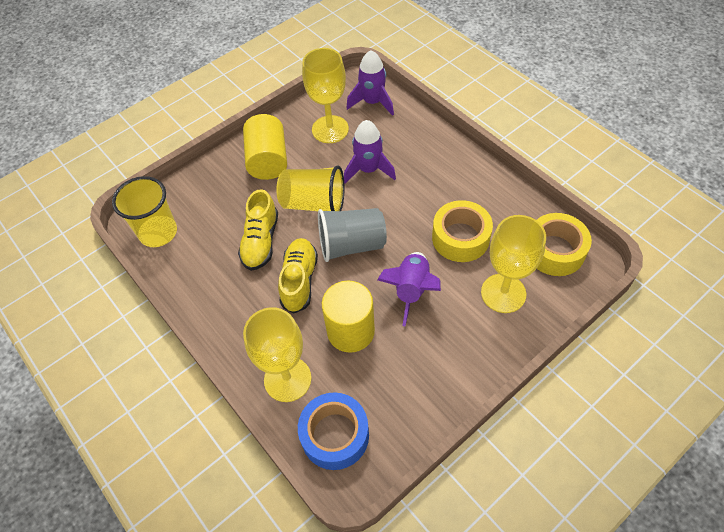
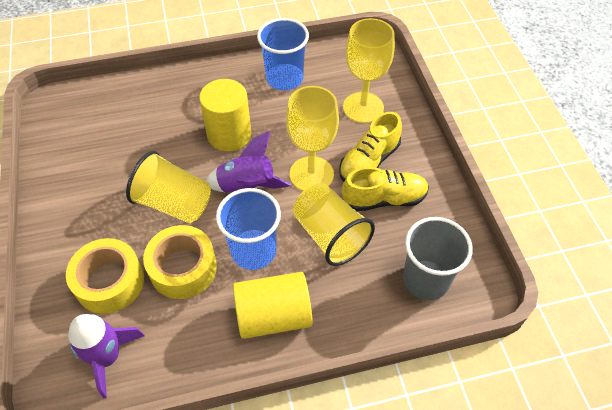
blue cup: none = 0 -> [216,188,281,270] [257,18,309,90] = 2
blue tape: [298,392,369,470] = 1 -> none = 0
purple rocket: [344,120,396,184] [346,50,394,116] [377,252,441,326] = 3 -> [68,314,145,398] [206,131,291,193] = 2
yellow goblet: [243,307,311,402] [302,48,349,143] [481,215,546,313] = 3 -> [286,86,339,191] [343,18,395,123] = 2

